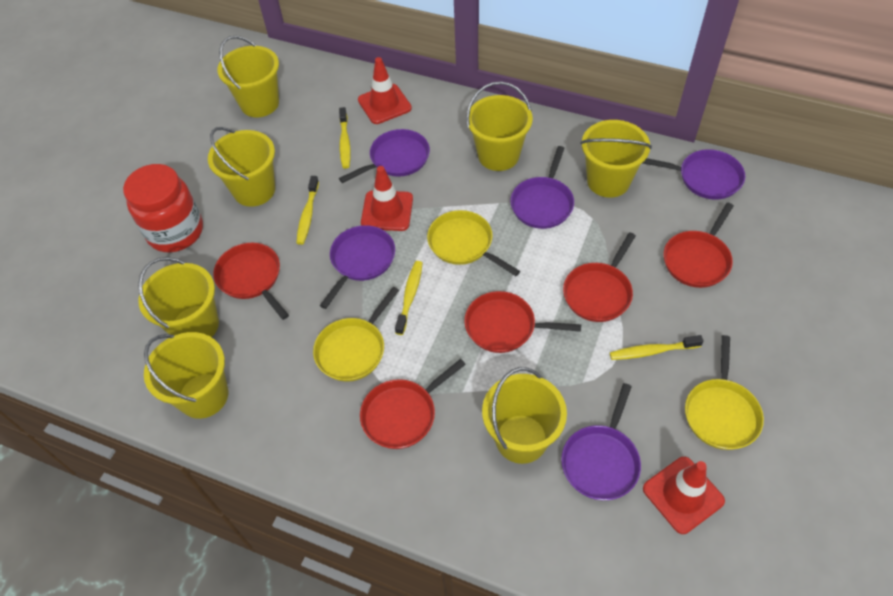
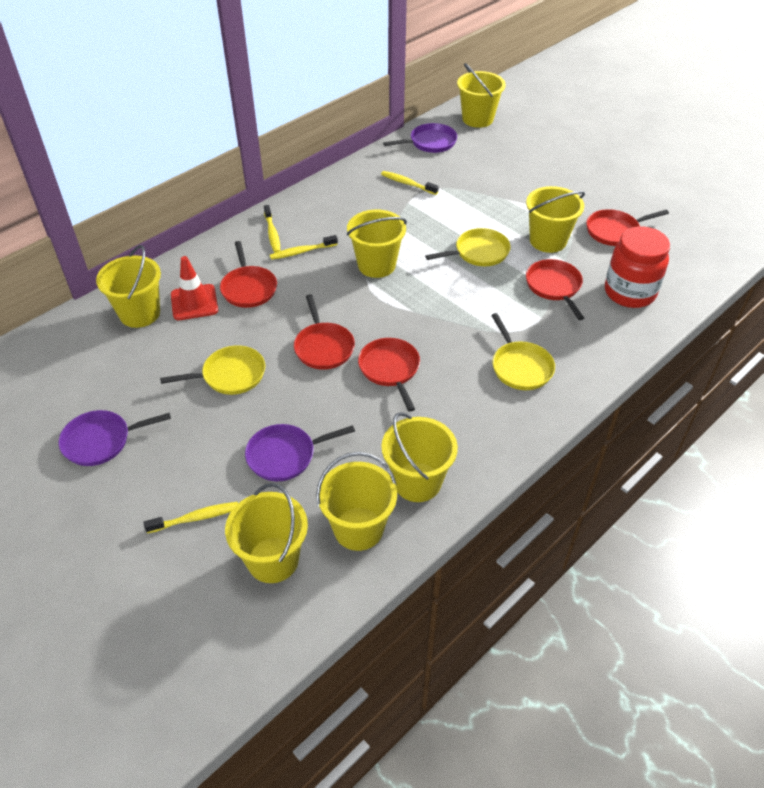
purple pan: [320,225,395,309] [339,129,430,183] [510,146,574,229] [561,383,641,500] [643,149,745,200] = 5 -> [59,410,171,466] [245,424,355,481] [383,123,457,153] = 3
red traffic cone: [358,57,412,124] [361,166,413,231] [643,457,725,534] = 3 -> [171,256,218,320] = 1

